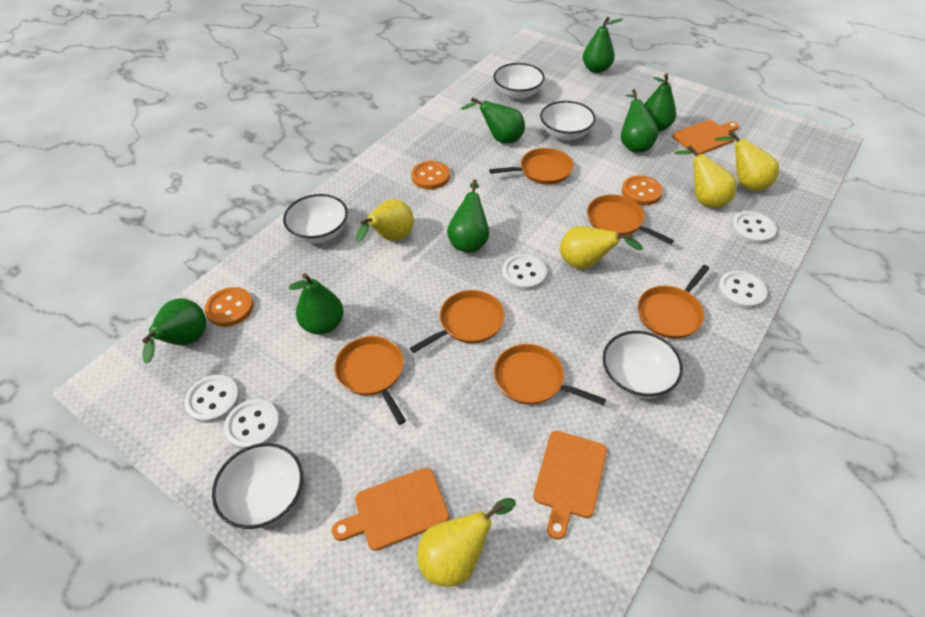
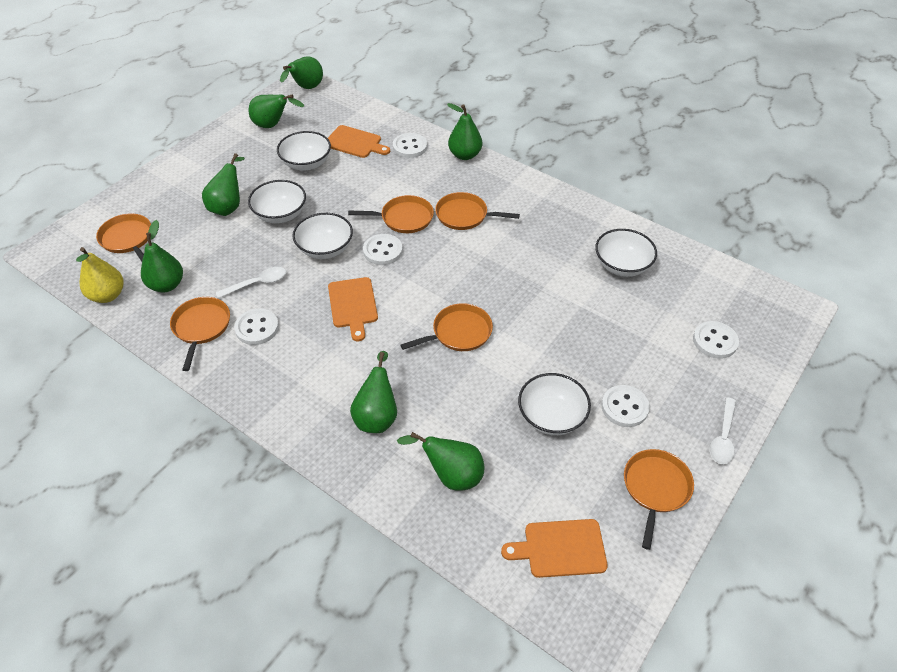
orange button: [205,287,254,327] [411,161,450,189] [622,175,663,205] = 3 -> none = 0
white spoon: none = 0 -> [216,267,286,298] [710,397,736,464] = 2
yellow pear: [356,199,414,242] [417,498,516,587] [560,226,643,269] [674,145,737,209] [715,131,779,191] = 5 -> [76,247,124,303] = 1

